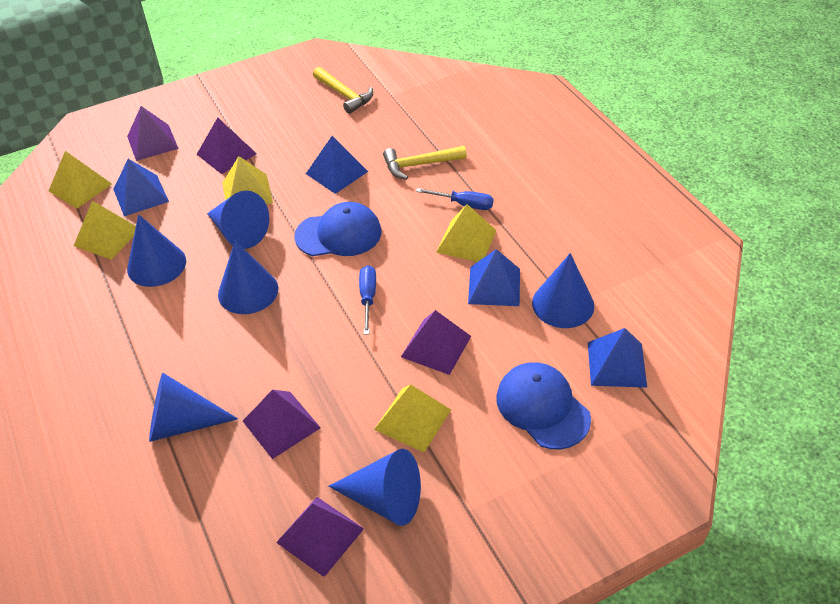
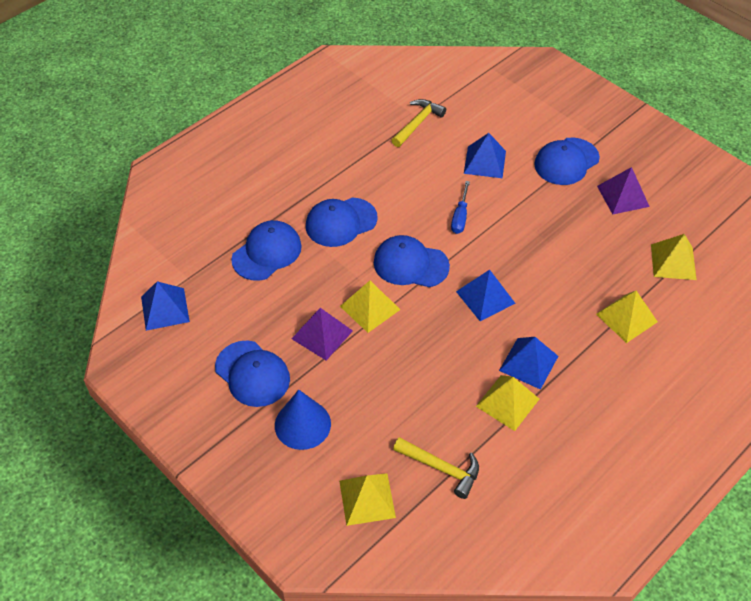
blue cap: [294,202,381,256] [496,362,591,450] = 2 -> [215,340,290,407] [231,220,302,281] [306,197,378,247] [374,235,450,287] [534,138,600,185] = 5
blue cone: [127,214,186,287] [149,372,238,442] [207,191,269,249] [218,241,278,314] [328,449,421,526] [532,253,594,328] = 6 -> [275,390,331,450] = 1
blue screwdriver: [359,265,376,334] [416,188,493,210] = 2 -> [451,181,470,234] = 1
purple pyramid: [127,106,179,161] [197,118,257,174] [243,390,321,459] [276,497,364,577] [401,310,471,375] = 5 -> [292,308,353,360] [597,167,650,214] = 2

